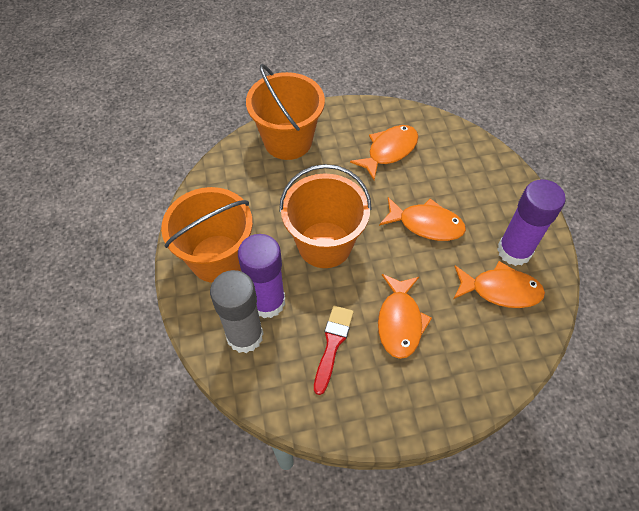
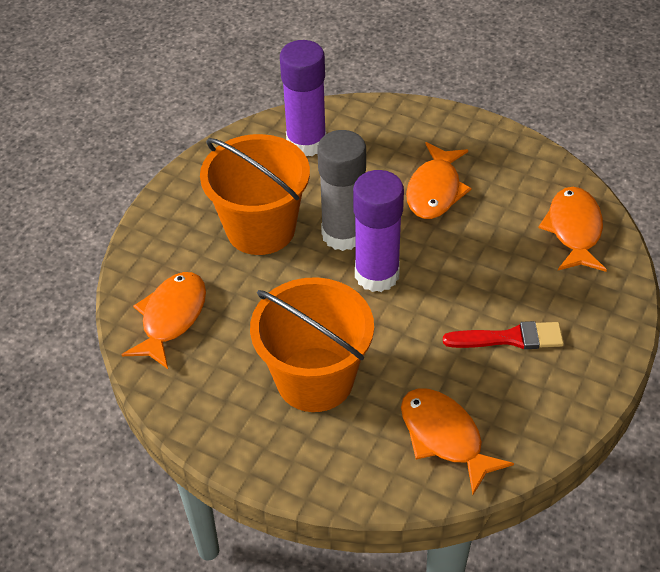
orange bucket: [161,187,253,283] [246,64,325,160] [279,164,372,268] = 3 -> [200,134,310,255] [250,277,374,412] = 2

